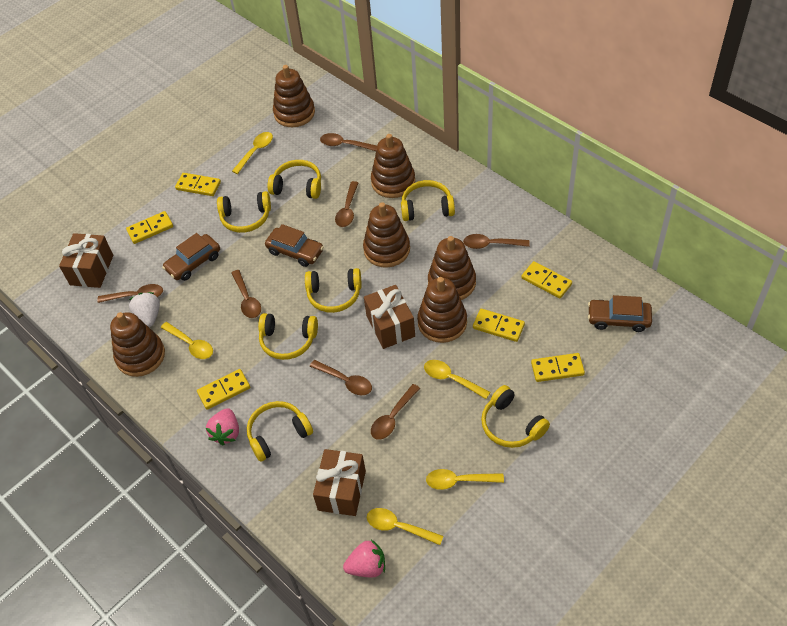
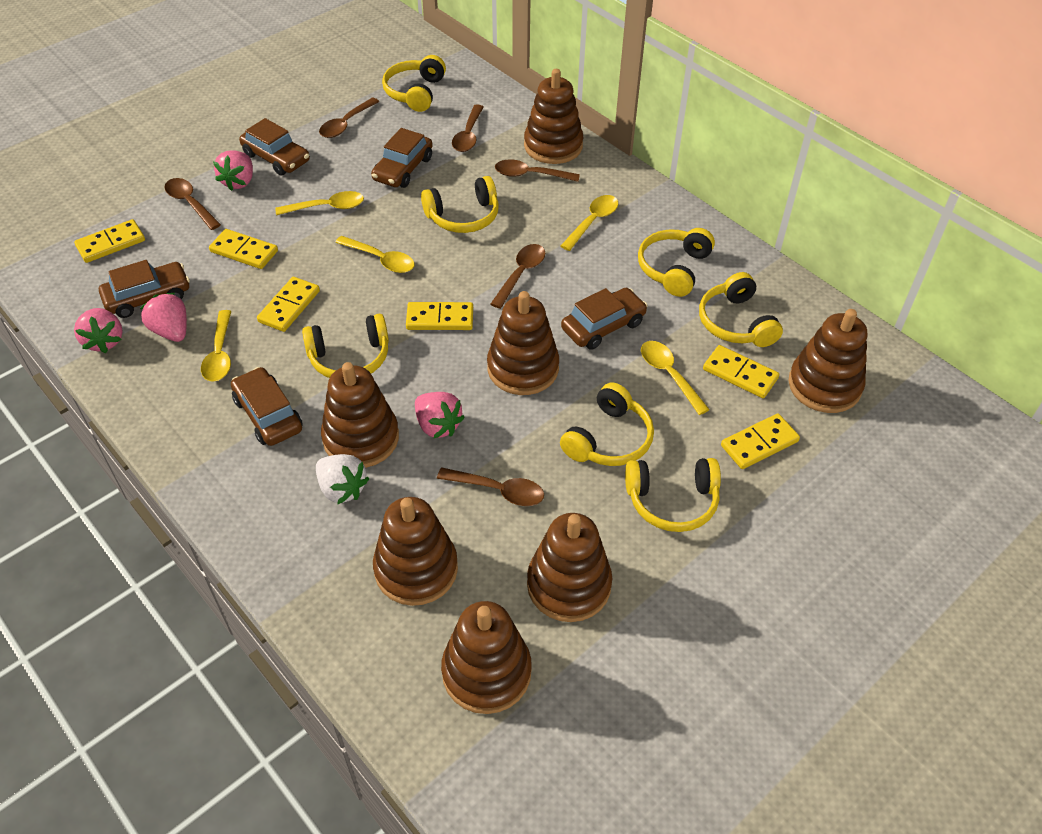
brown car: [162,233,220,281] [265,224,324,267] [588,295,652,332] = 3 -> [99,260,190,318] [231,367,303,446] [239,118,310,176] [371,128,433,188] [561,288,648,350] = 5
brown gift: [59,233,113,288] [313,449,366,516] [364,285,415,349] = 3 -> none = 0
brown spoon: [98,284,163,303] [231,270,261,318] [310,360,372,395] [320,133,377,151] [335,181,358,227] [371,384,420,440] [463,234,530,249] = 7 -> [164,178,221,230] [319,97,379,138] [437,468,544,506] [452,105,484,152] [491,244,545,309] [495,159,580,182] = 6
brown stacking toy: [110,312,165,377] [273,65,315,127] [363,202,410,268] [371,134,415,198] [417,277,467,343] [428,236,476,300] = 6 -> [321,362,399,468] [373,497,458,606] [441,601,532,714] [487,291,559,395] [524,69,583,164] [527,513,612,622] [788,309,867,413] = 7
pink strawberry: [206,408,239,445] [343,540,385,578] = 2 -> [74,308,123,353] [140,293,187,342] [213,151,253,191] [415,392,465,439] = 4

